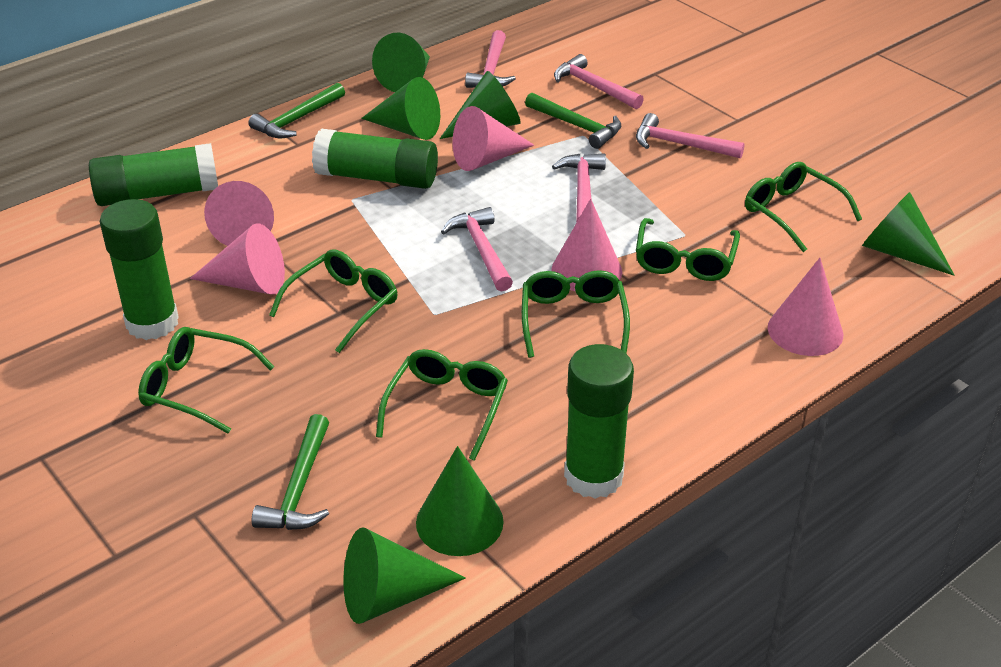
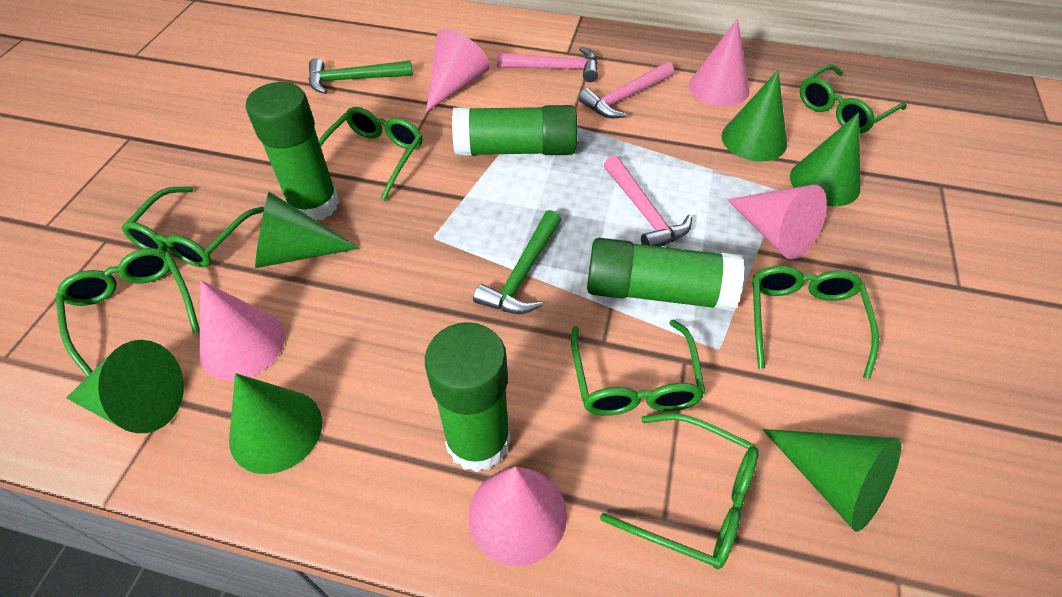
green glasses: [138,327,274,434] [269,250,398,353] [376,349,508,461] [522,270,630,358] [636,218,740,281] [745,162,862,252] = 6 -> [56,248,200,377] [122,187,264,267] [318,107,422,201] [571,320,706,415] [600,413,759,569] [752,266,879,379] [800,64,907,133] = 7
green hammer: [249,83,345,139] [252,414,329,530] [525,92,621,149] = 3 -> [309,58,413,94] [473,210,561,314] = 2
pink hammer: [441,207,513,291] [465,30,516,88] [552,153,606,222] [554,54,644,109] [636,113,745,159] = 5 -> [497,47,598,82] [579,62,674,118] [604,155,692,247] = 3

